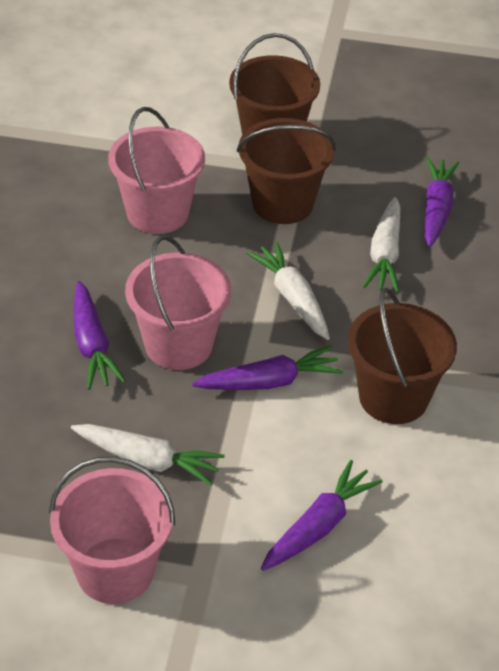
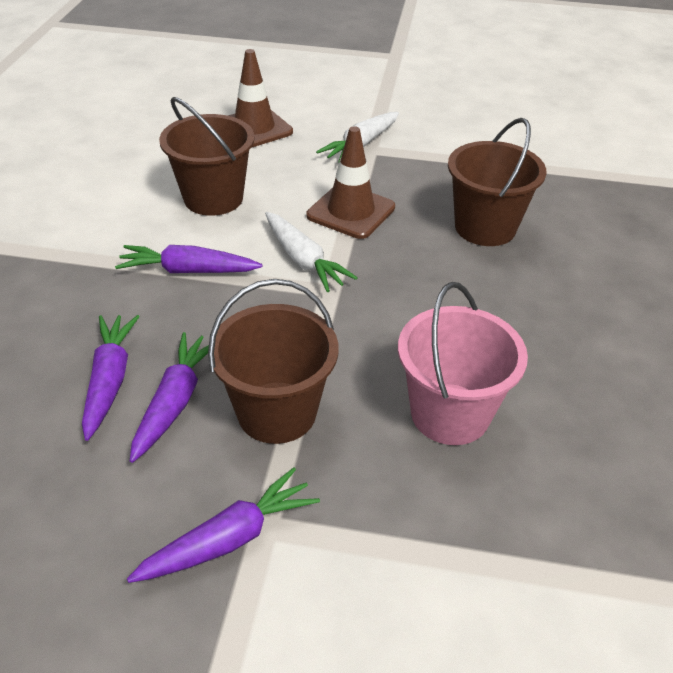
brown traffic cone: none = 0 -> [228,49,293,148] [306,126,395,239] = 2
pink bucket: [49,457,175,604] [108,107,205,234] [125,235,231,370] = 3 -> [398,282,528,445] = 1
white carrot: [71,424,225,486] [246,242,330,340] [363,197,400,292] = 3 -> [265,212,358,292] [316,112,399,162] = 2

